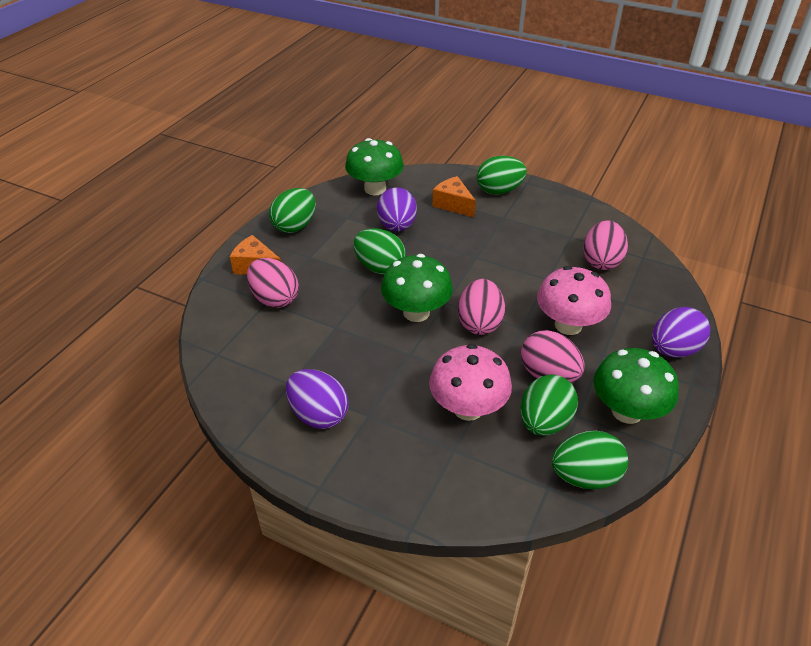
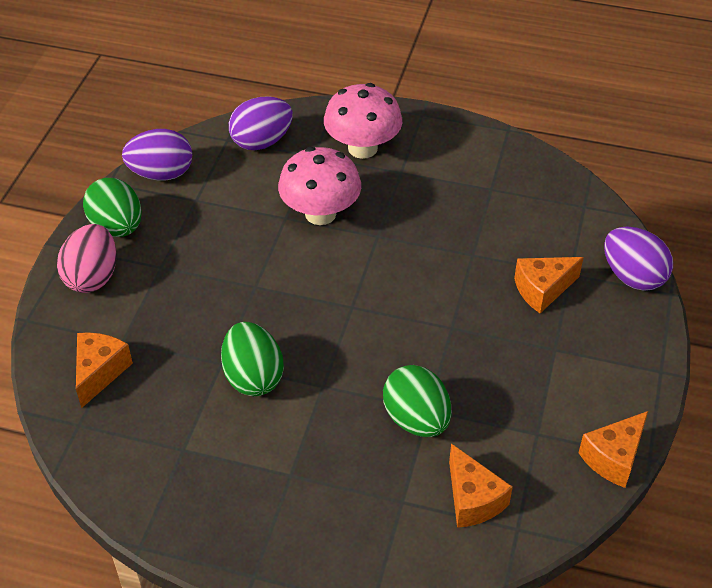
green egg: [269,188,316,233] [353,228,406,275] [477,156,527,195] [521,374,578,436] [552,431,628,489] = 5 -> [83,178,142,237] [221,322,284,396] [383,365,451,437] = 3
green mushroom: [345,138,404,195] [381,254,453,322] [593,348,679,424] = 3 -> none = 0
orange cheese: [230,235,281,275] [432,176,476,217] = 2 -> [76,332,133,408] [449,443,513,528] [514,257,584,313] [578,411,648,488] = 4
pink egg: [247,258,299,308] [458,279,505,335] [521,330,585,383] [583,220,628,270] = 4 -> [57,224,117,293] = 1

